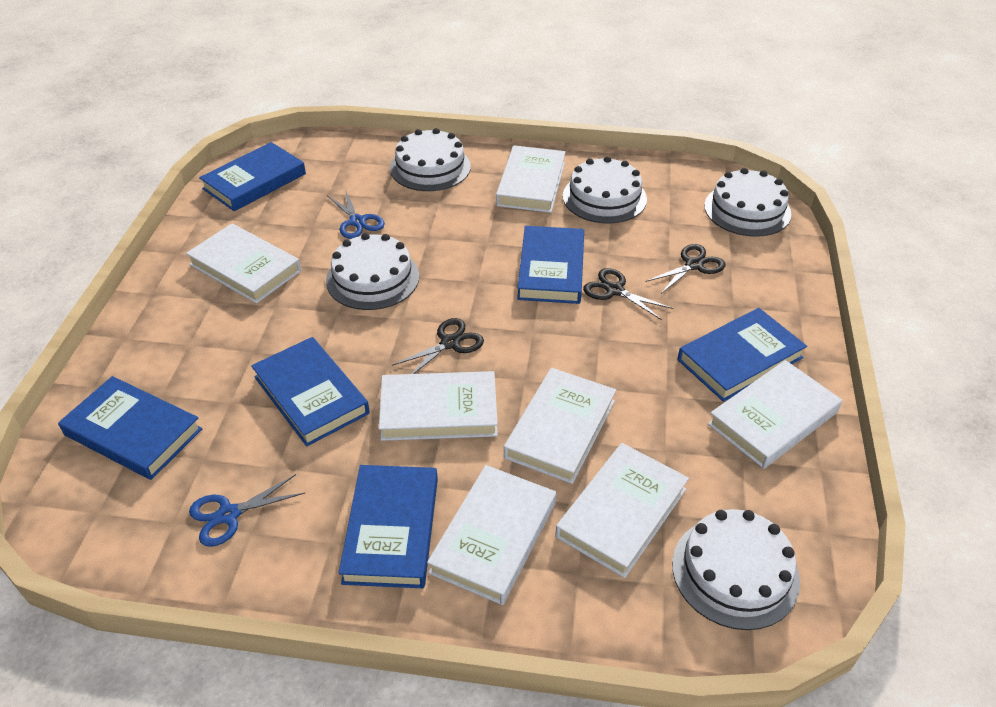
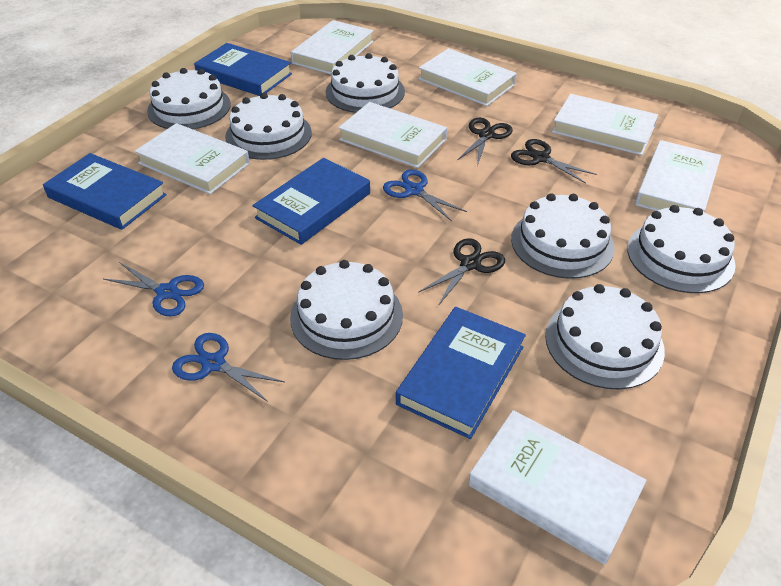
blue book: [58,376,202,480] [199,142,306,211] [251,337,370,446] [339,465,438,588] [517,226,584,304] [677,308,807,402] = 6 -> [43,153,167,230] [194,43,292,96] [253,158,370,245] [396,307,526,439] = 4
blue scissors: [189,474,305,547] [327,189,385,239] = 2 -> [103,262,204,317] [172,333,285,402] [383,170,467,221] = 3
white cake: [326,233,419,310] [390,128,471,191] [563,156,647,223] [672,509,800,630] [704,168,791,237] = 5 -> [147,68,231,129] [225,93,312,160] [290,260,403,360] [326,53,405,113] [511,193,615,279] [545,284,665,390] [627,205,736,293] = 7

